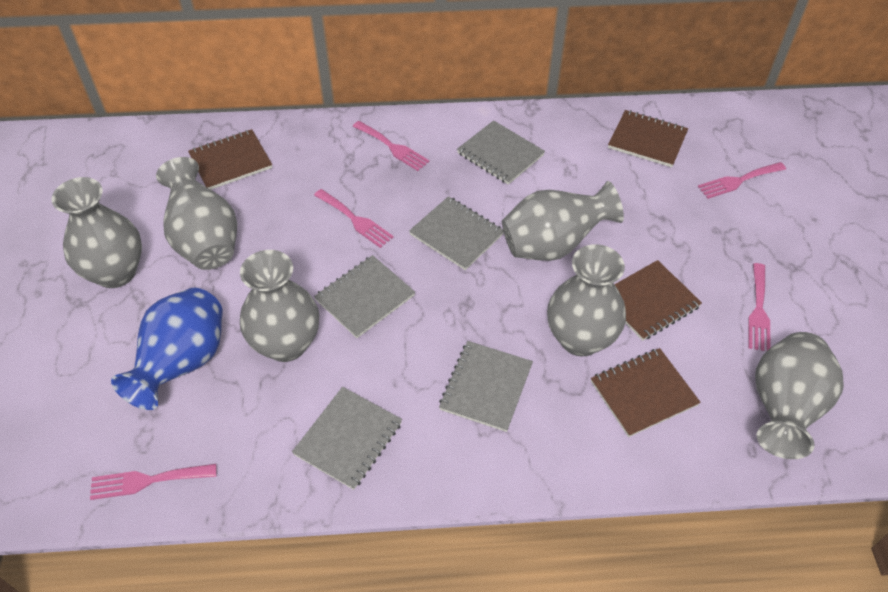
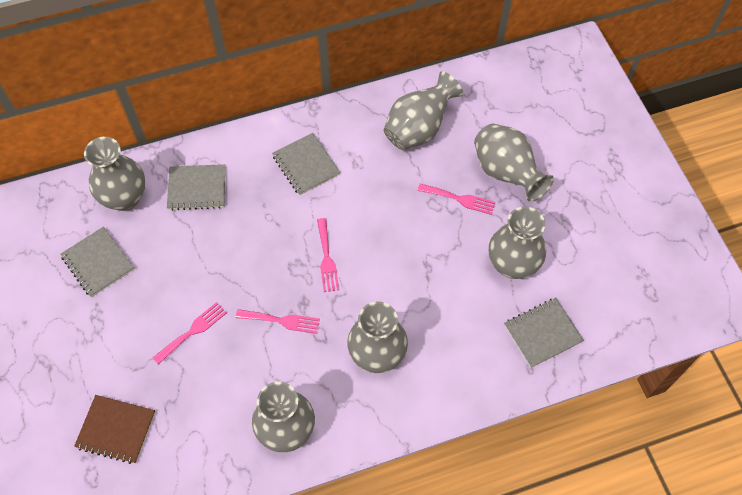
blue vase: [111,288,223,410] = 1 -> none = 0
brown notebook: [188,129,272,189] [591,348,701,437] [608,110,688,167] [614,260,702,341] = 4 -> [74,395,155,464] = 1
grey notebook: [292,387,402,490] [314,255,415,338] [409,196,503,270] [439,341,533,432] [457,120,545,185] = 5 -> [60,227,134,297] [167,164,226,210] [272,133,341,195] [504,298,584,368] = 4
pink fork: [90,464,216,500] [314,189,394,248] [353,121,430,171] [698,162,786,199] [748,263,771,351] = 5 -> [153,302,227,365] [236,309,320,334] [317,218,339,292] [417,183,495,215] = 4

